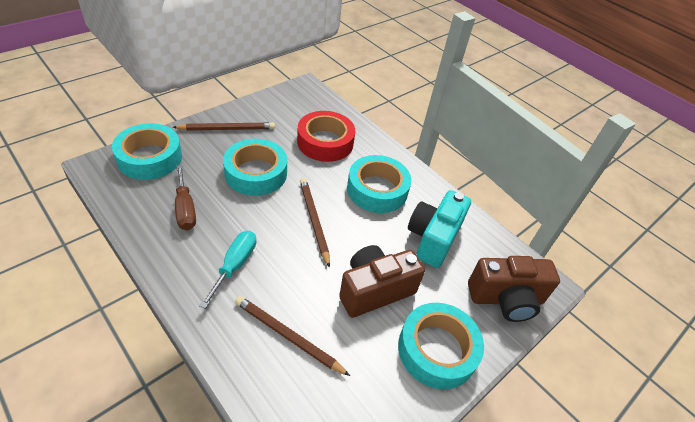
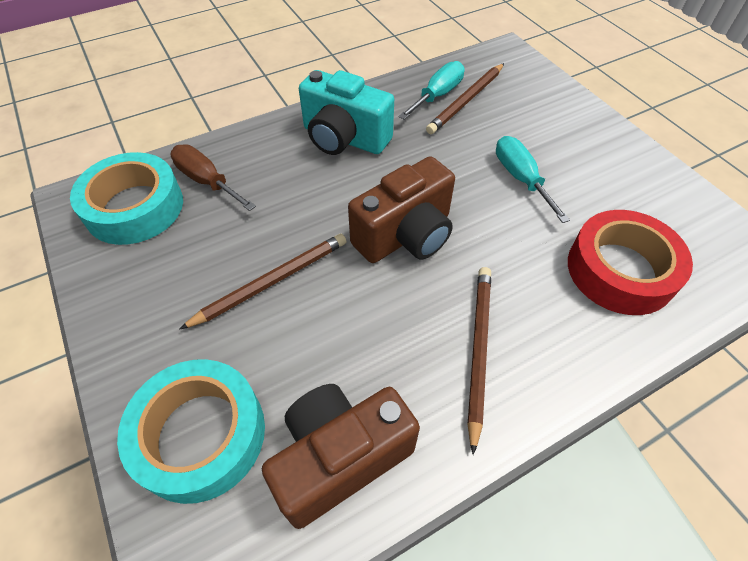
turquoise screwdriver: [199,231,256,309] = 1 -> [398,61,465,120] [496,136,570,223] = 2
turquoise tape: [112,123,182,180] [223,139,287,196] [347,155,411,213] [398,303,484,389] = 4 -> [70,152,183,245] [117,359,265,504] = 2

